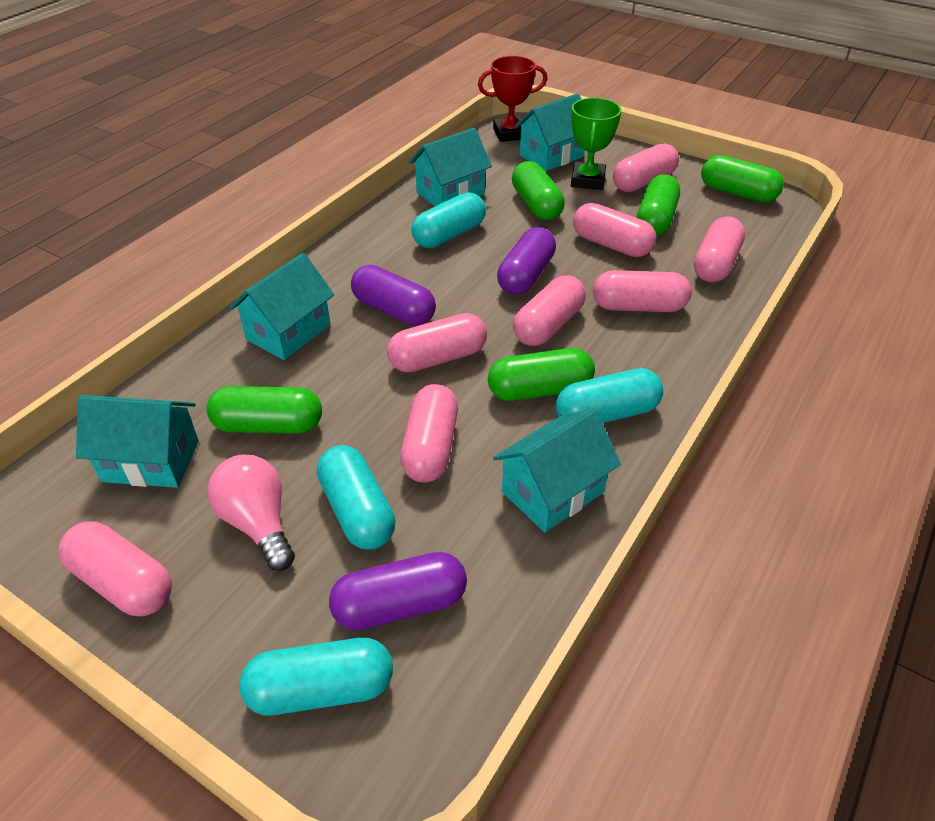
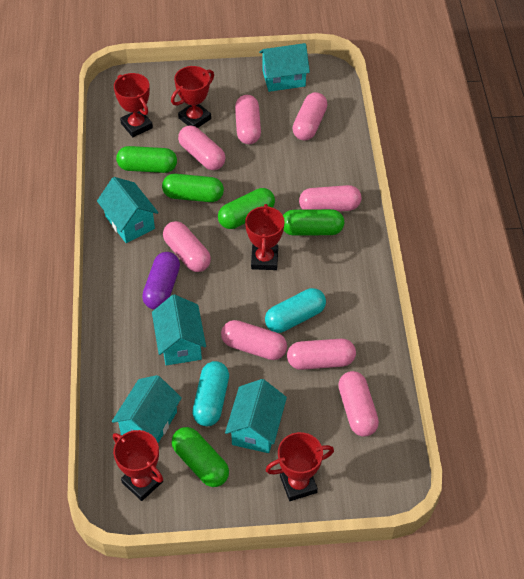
green trophy: [571,98,621,190] = 1 -> none = 0
pink light bulb: [208,455,295,571] = 1 -> none = 0
purple capsule: [329,552,467,630] [351,265,436,326] [497,227,556,295] = 3 -> [142,252,180,310] = 1
red trophy: [478,56,547,142] = 1 -> [113,430,163,501] [114,73,153,137] [171,66,214,128] [245,204,285,270] [266,432,334,501] = 5
turquoise capsule: [239,638,393,715] [317,445,395,550] [411,192,486,248] [556,368,663,423] = 4 -> [192,361,229,426] [265,288,326,333] = 2

